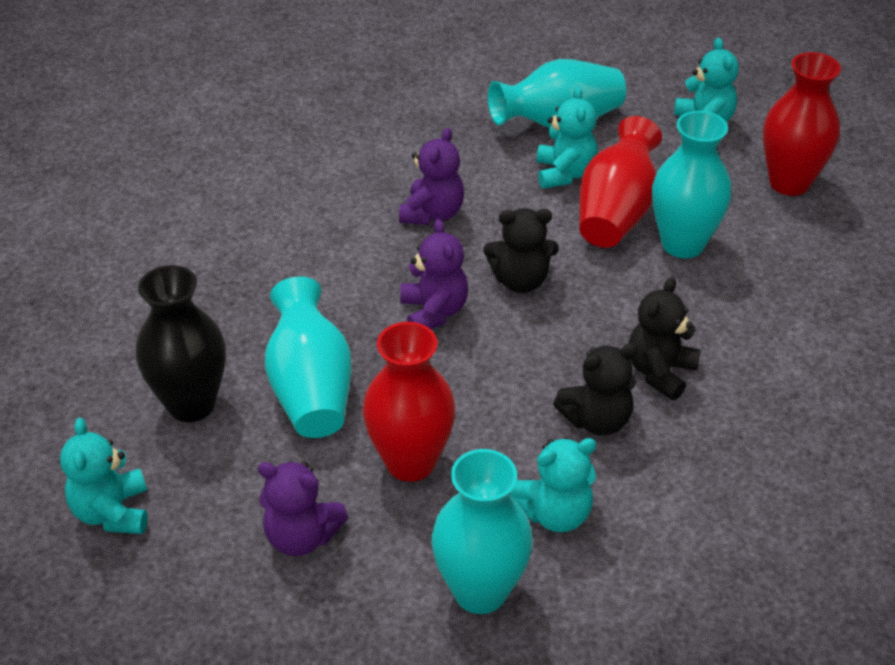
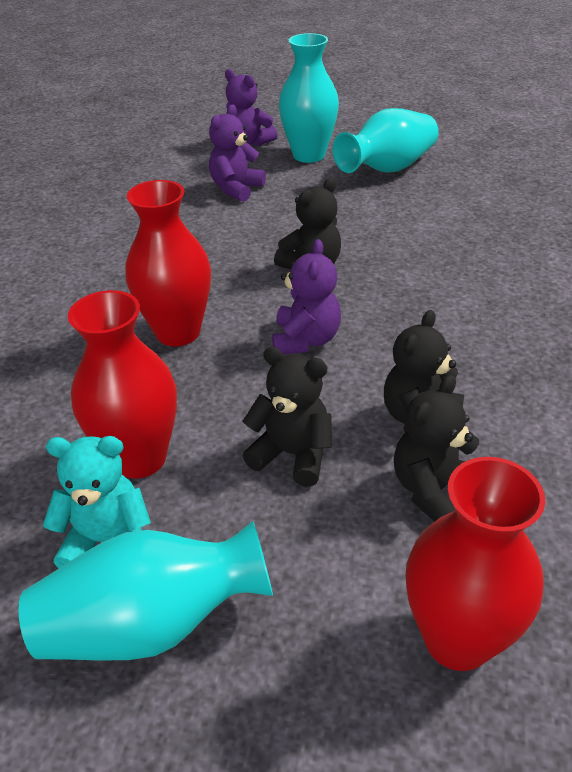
black teddy bear: [483,208,559,293] [553,343,638,436] [628,277,701,400] = 3 -> [242,347,332,487] [274,177,341,270] [384,310,464,432] [394,375,479,522] = 4
black vase: [136,265,226,422] = 1 -> none = 0
turquoise teddy bear: [60,418,148,534] [509,438,597,532] [536,86,597,189] [674,38,739,122] = 4 -> [43,436,151,568] = 1
turquoise vase: [265,276,352,438] [432,449,533,614] [488,59,626,128] [652,111,731,258] = 4 -> [18,521,273,661] [279,33,339,163] [333,108,438,173] = 3

